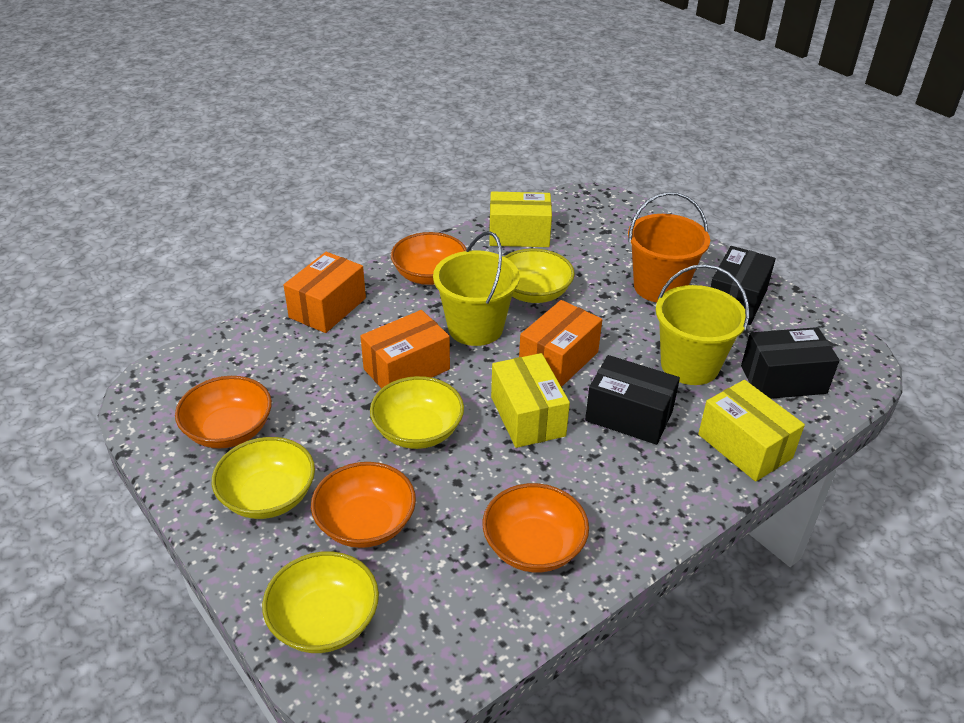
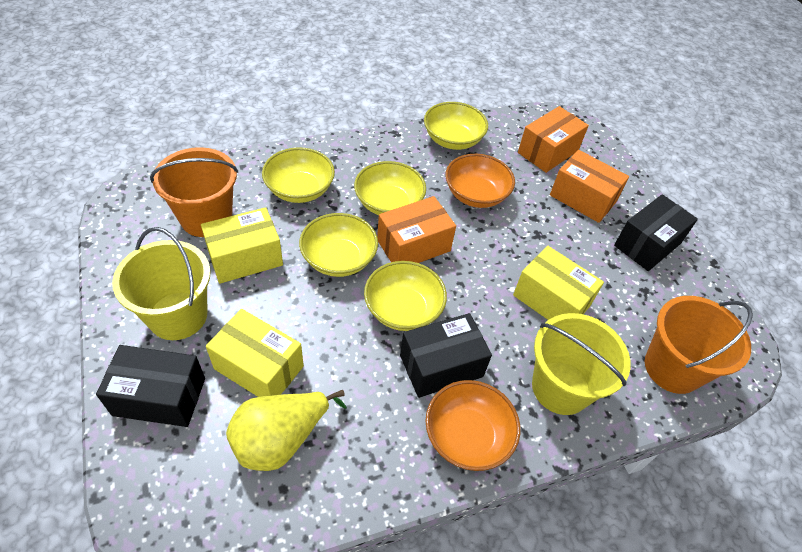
orange bowl: [175,376,272,448] [311,462,416,548] [391,232,467,285] [483,483,589,572] = 4 -> [426,380,520,471] [445,154,515,208] = 2
orange bucket: [628,192,710,302] = 1 -> [150,147,238,237] [645,296,753,394] = 2
yellow bowl: [212,437,315,519] [262,551,379,653] [370,376,464,449] [504,248,575,303] = 4 -> [262,147,335,203] [299,213,378,277] [354,161,426,215] [364,261,447,331] [424,102,488,150] = 5
yellow pear: none = 0 -> [226,390,347,471] = 1

